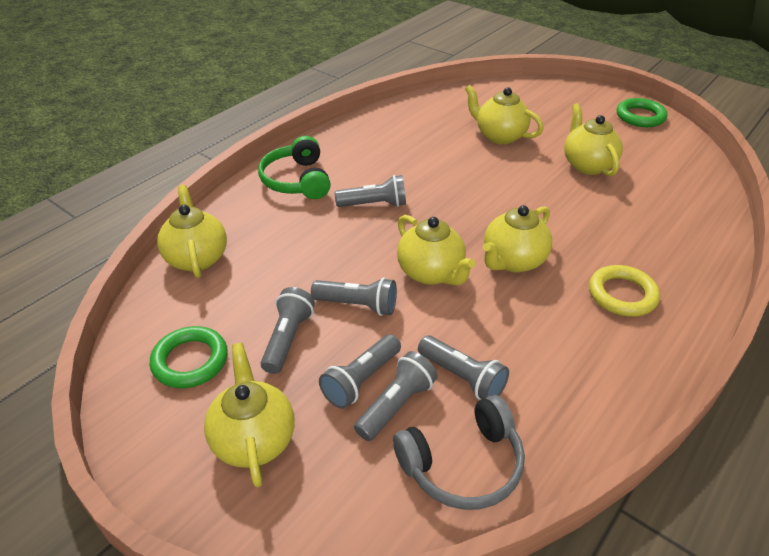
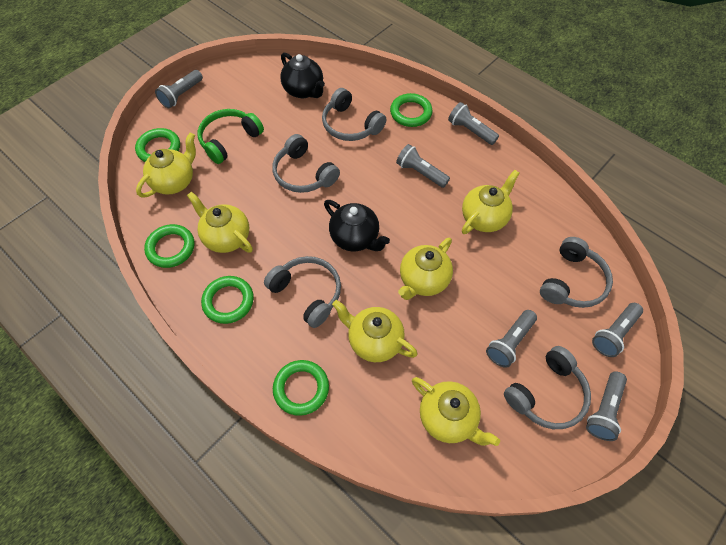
black teapot: none = 0 -> [280,53,325,98] [324,200,390,251] = 2
green ring: [150,326,228,388] [617,98,667,127] = 2 -> [135,128,180,162] [144,224,194,268] [201,276,254,324] [273,360,329,416] [390,93,432,127] = 5
grey headphones: [393,395,525,510] = 1 -> [264,256,341,328] [272,134,340,193] [322,88,386,141] [504,346,591,429] [540,237,613,308] = 5
yellow ring: [589,265,660,317] = 1 -> none = 0

